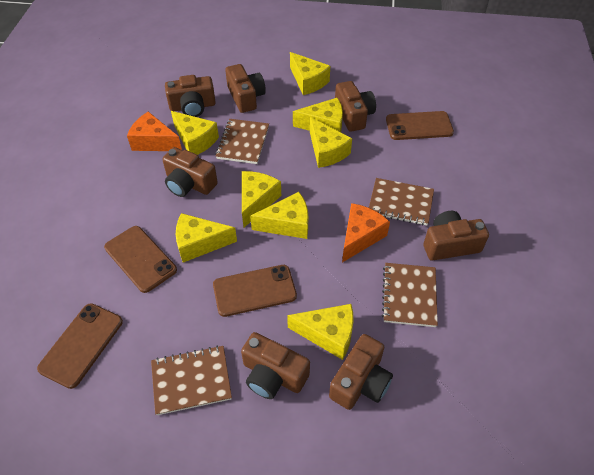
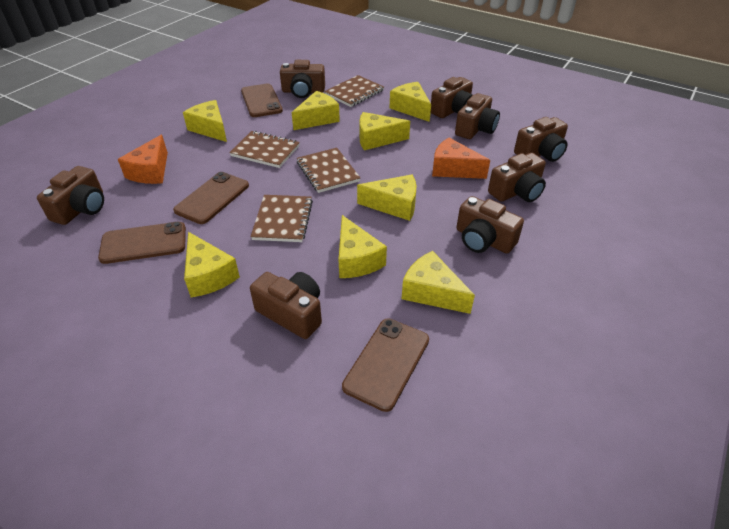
brown camera: [162,147,218,197] [165,75,216,117] [225,64,266,113] [241,332,310,399] [329,334,393,410] [335,81,376,132] [423,211,489,261] = 7 -> [37,166,104,225] [250,272,322,339] [280,60,325,98] [431,77,473,118] [455,93,500,139] [456,196,524,253] [488,153,546,202] [514,117,568,162] = 8

